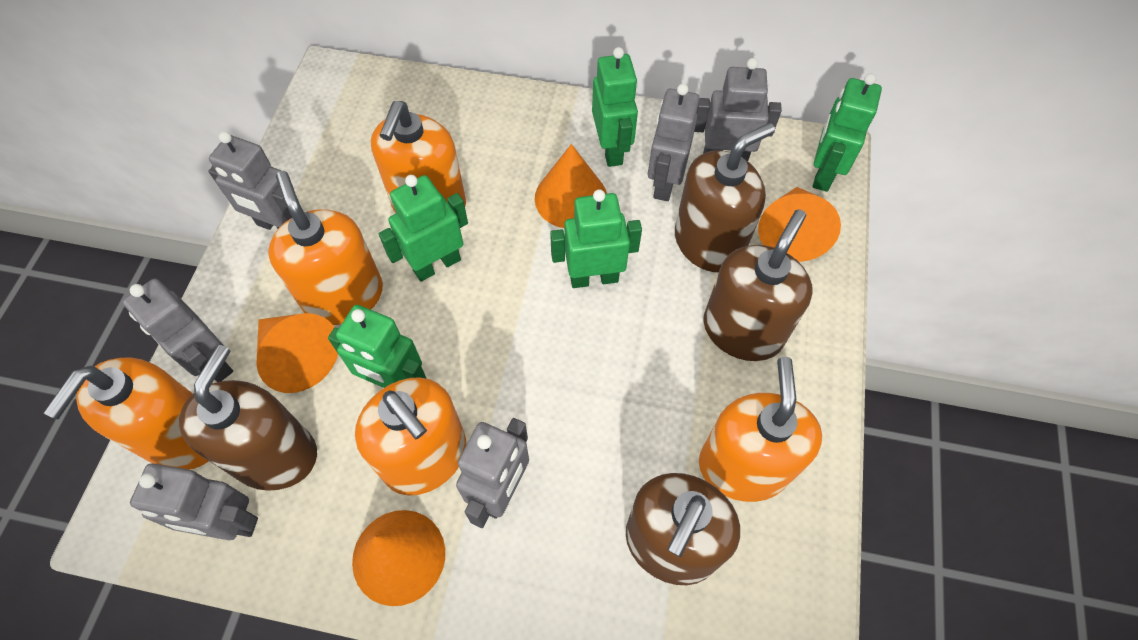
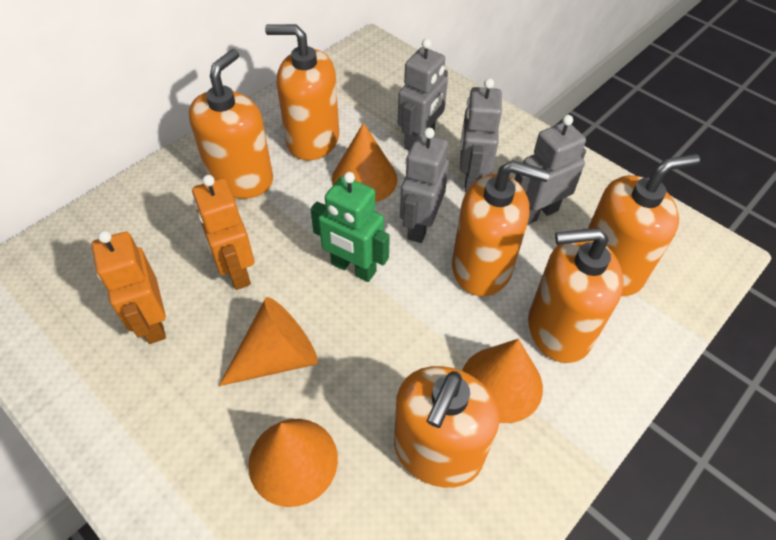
brown soap dispenser: [179,345,317,491] [626,473,740,585] [675,123,775,272] [703,209,813,361] = 4 -> none = 0
green robot: [328,305,427,388] [379,175,468,282] [550,189,642,288] [592,47,638,167] [813,73,882,192] = 5 -> [310,172,390,282] = 1
grey robot: [123,279,233,382] [130,463,258,540] [208,131,298,230] [456,418,529,528] [648,84,699,201] [694,58,782,161] = 6 -> [398,39,448,151] [400,128,449,243] [460,78,502,192] [515,115,586,225] = 4
orange robot: none = 0 -> [92,231,166,344] [192,175,254,290] = 2
orange soap dispenser: [44,358,208,470] [268,171,383,325] [355,377,466,495] [371,101,466,213] [699,357,822,502] = 5 -> [189,49,273,199] [265,24,339,160] [394,366,499,488] [452,160,550,296] [528,228,624,363] [588,154,700,296] = 6

